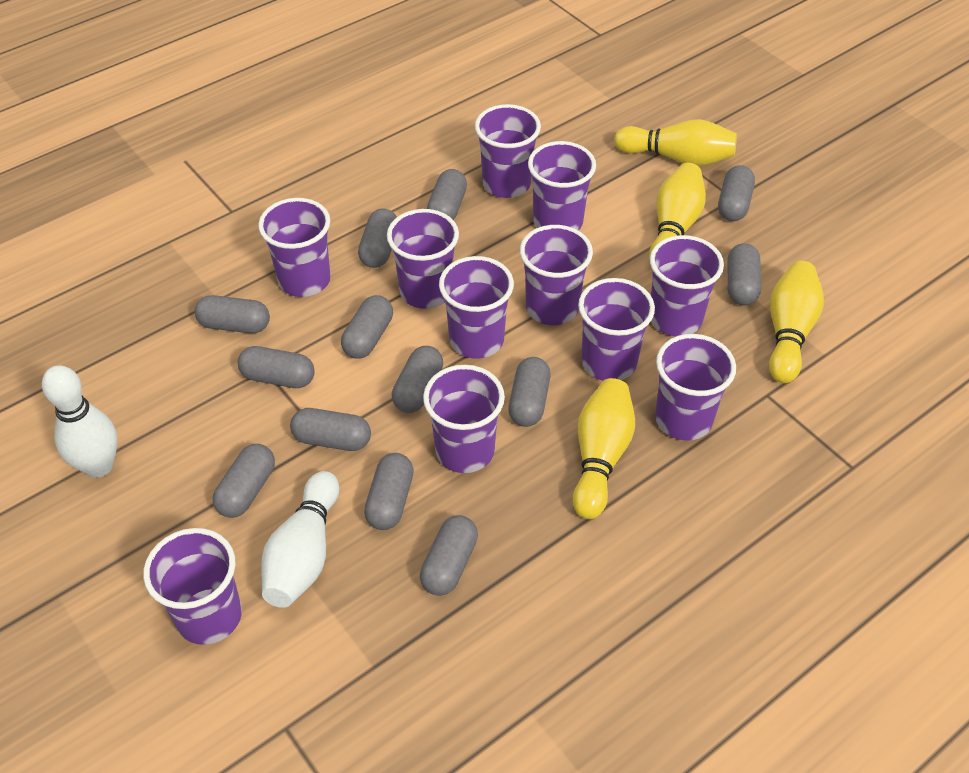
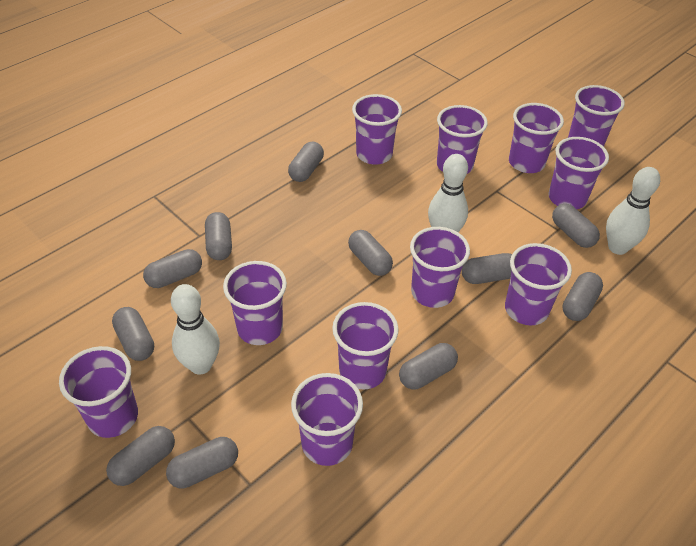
grey capsule: [194,295,270,333] [213,444,275,518] [238,346,315,388] [290,408,371,451] [341,295,393,359] [358,209,397,268] [364,453,414,530] [392,346,443,413] [420,515,478,596] [427,169,467,220] [508,357,550,427] [718,165,755,221] [728,243,761,305] = 13 -> [106,426,175,486] [112,307,154,361] [143,249,202,288] [166,437,238,488] [205,212,232,260] [288,141,324,182] [348,230,393,276] [399,343,458,389] [462,253,512,284] [552,204,600,248] [562,272,603,321] = 11
white bowling pin: [42,365,118,478] [261,471,339,608] = 2 -> [171,284,220,375] [428,154,468,232] [606,167,660,255] = 3
yellow bowling pin: [573,378,635,519] [614,119,737,166] [649,163,706,259] [769,261,824,383] = 4 -> none = 0

